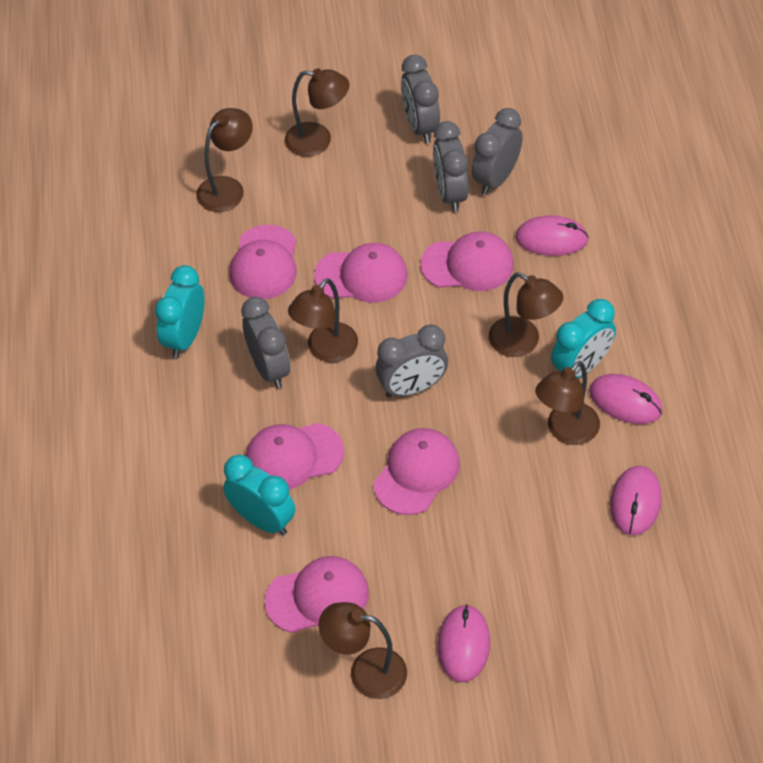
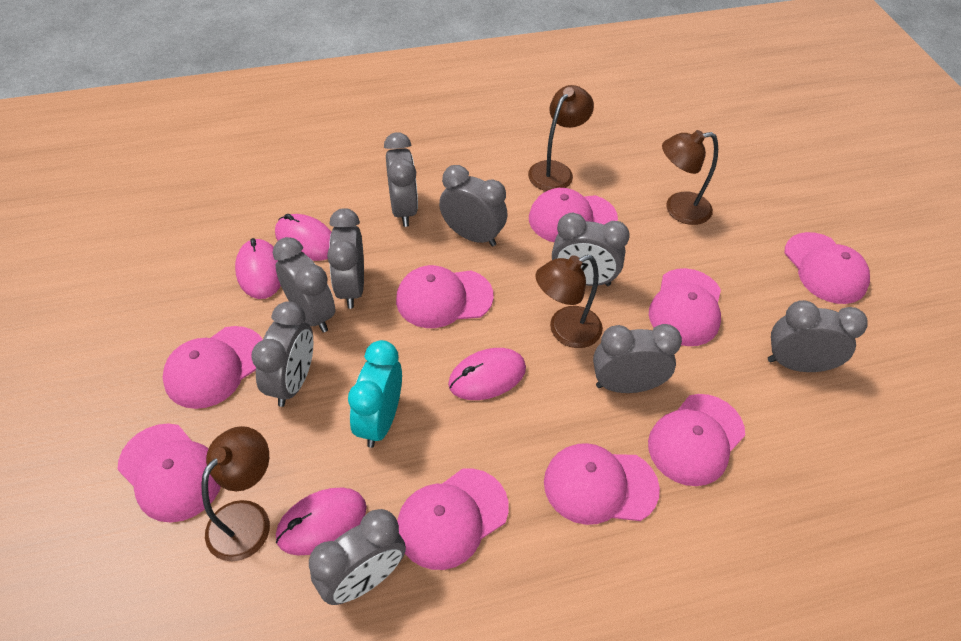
brown lamp: [196,108,253,212] [285,68,349,156] [288,278,358,363] [319,602,407,699] [489,272,563,357] [535,361,600,445] = 6 -> [201,426,270,561] [528,85,594,191] [536,255,603,348] [662,130,718,225] = 4
grey clock: [241,297,290,389] [375,324,448,398] [401,55,440,143] [433,121,469,212] [472,108,523,195] = 5 -> [251,301,313,407] [273,237,335,333] [309,509,406,605] [327,208,364,309] [384,132,418,227] [439,165,507,246] [552,213,630,286] [593,324,682,393] [768,300,868,372] = 9
pink cap: [230,225,297,299] [246,423,344,490] [264,556,369,633] [314,243,408,303] [373,428,460,515] [420,231,514,291] = 6 -> [117,423,221,523] [163,326,263,409] [396,265,494,328] [397,468,509,570] [529,188,618,242] [544,443,660,525] [648,394,745,486] [649,268,721,346] [785,232,870,304] = 9
turquoise clock: [155,265,204,358] [223,455,295,535] [551,299,616,378] = 3 -> [348,340,402,448] = 1

